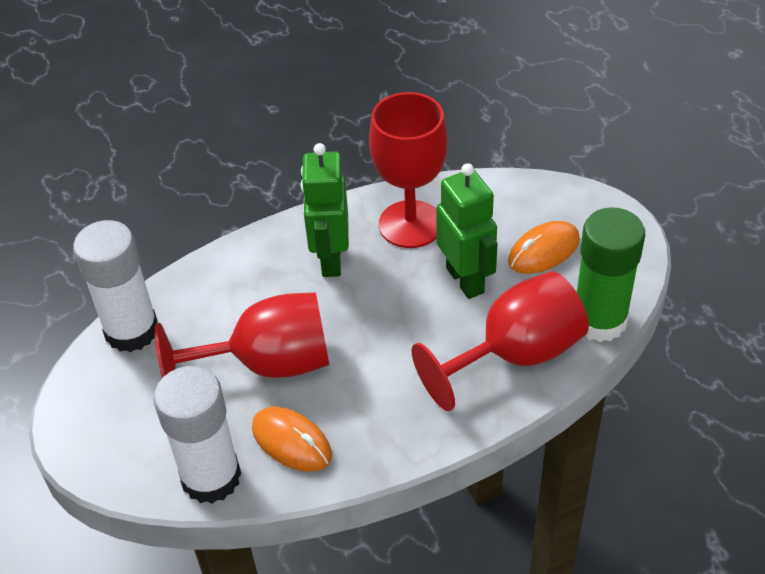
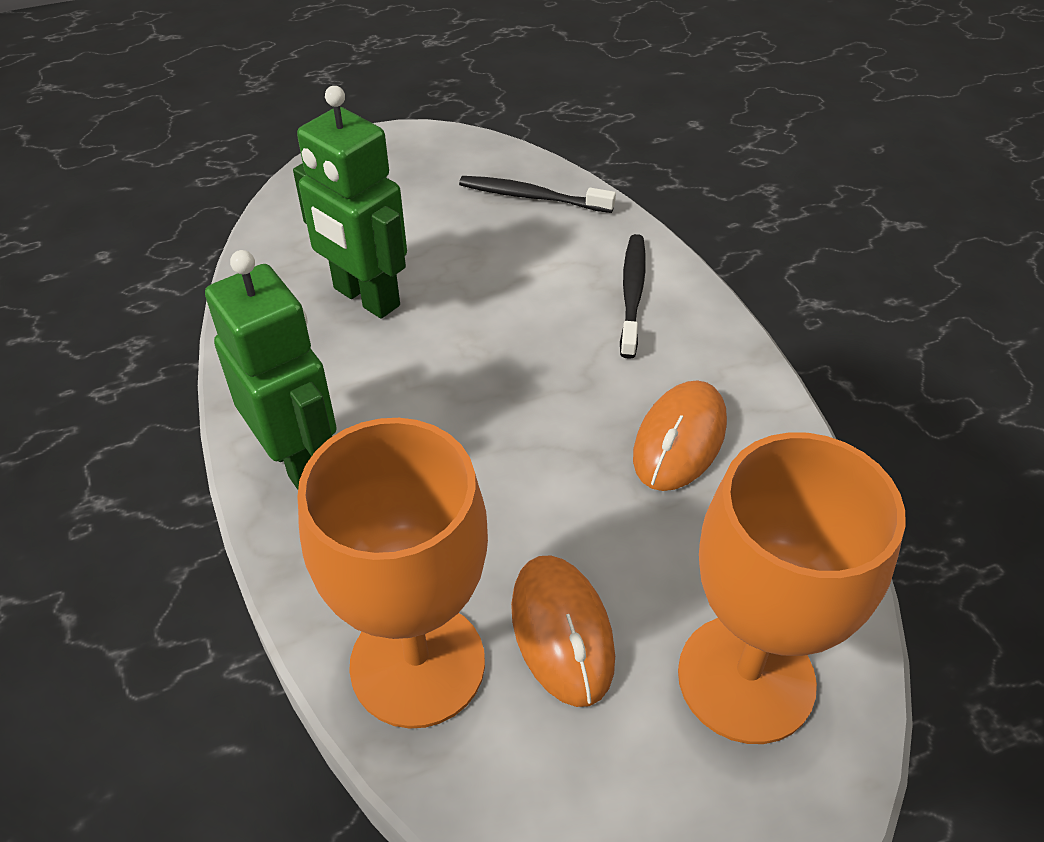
black toothbrush: none = 0 -> [459,176,616,213] [620,234,646,359] = 2
green glue stick: [577,207,645,342] = 1 -> none = 0
orange goblet: none = 0 -> [297,418,488,729] [678,432,905,744] = 2
red goblet: [155,292,329,378] [369,92,448,248] [411,271,589,411] = 3 -> none = 0
white glue stick: [73,220,157,352] [153,366,241,503] = 2 -> none = 0

